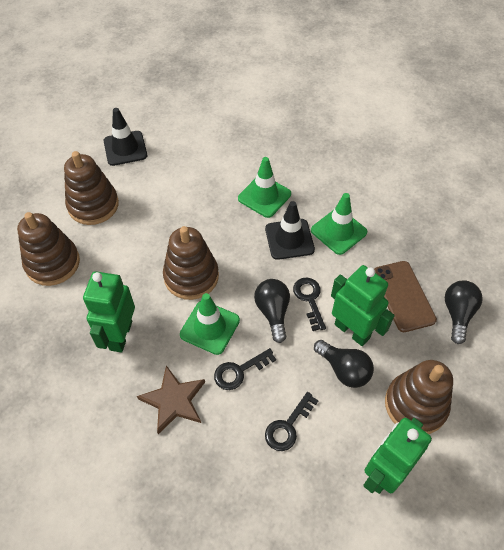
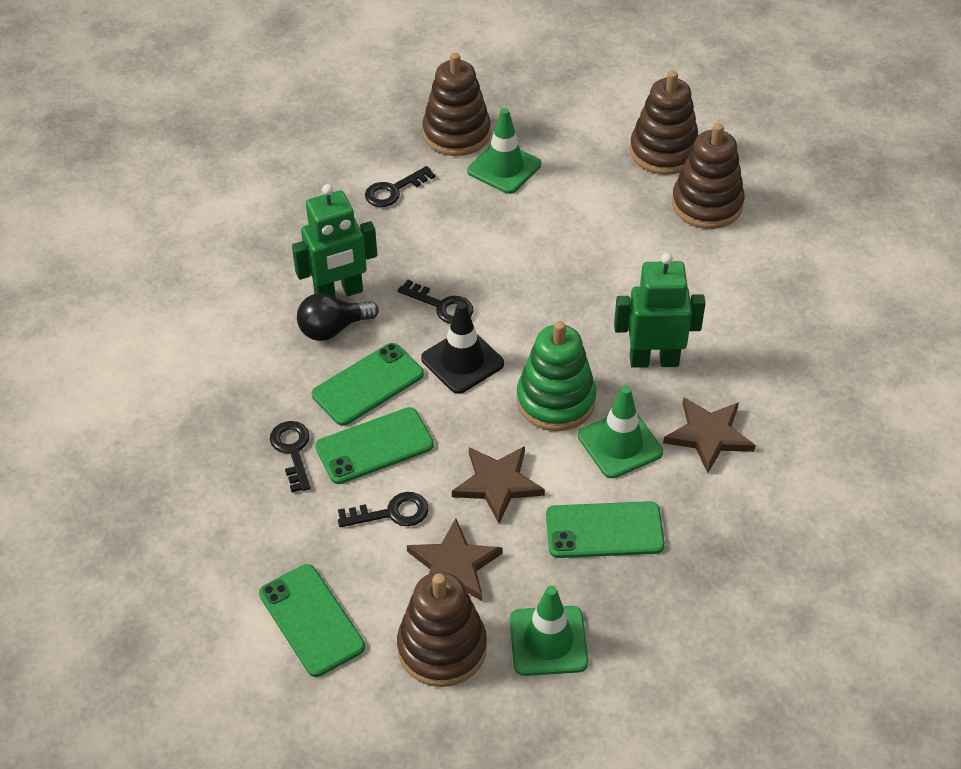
black key: [214,348,276,390] [265,392,318,451] [293,278,326,331] = 3 -> [270,421,311,492] [338,492,429,527] [365,166,435,207] [398,280,473,324] = 4
black light bulb: [254,279,290,343] [314,340,374,388] [445,280,483,344] = 3 -> [297,293,379,341] = 1
black traffic cone: [104,108,147,166] [265,201,315,260] = 2 -> [421,302,504,394] = 1
brown phone: [374,261,437,332] = 1 -> none = 0
brown star: [137,365,205,434] = 1 -> [407,518,502,601] [452,446,545,523] [663,398,756,474] = 3
green phone: none = 0 -> [259,564,365,677] [312,343,424,426] [315,407,434,484] [546,501,665,558] = 4
green robot: [83,271,135,352] [331,265,395,346] [363,418,432,494] = 3 -> [292,184,377,298] [614,253,706,368] = 2
green stacking toy: none = 0 -> [516,321,596,431] = 1

